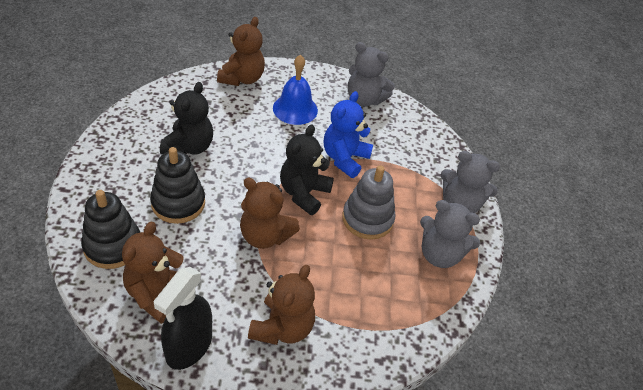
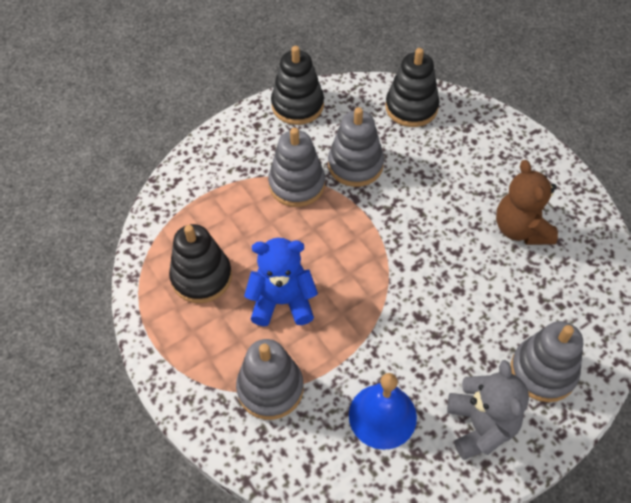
black spray bottle: [154,267,212,370] = 1 -> none = 0
black stacking toy: [81,190,140,269] [150,147,205,224] = 2 -> [169,224,232,303] [271,46,324,125] [385,48,439,127] = 3
black teddy bear: [160,82,213,155] [280,124,334,215] = 2 -> none = 0
brown teddy bear: [122,222,184,324] [217,17,265,86] [240,178,300,249] [248,265,315,345] = 4 -> [496,160,558,245] = 1
grey stacking toy: [342,165,395,240] = 1 -> [236,339,304,420] [268,128,325,207] [328,107,384,187] [511,321,583,402] = 4
grey teddy bear: [348,42,395,107] [420,200,480,268] [441,151,500,213] = 3 -> [447,360,529,460] = 1

